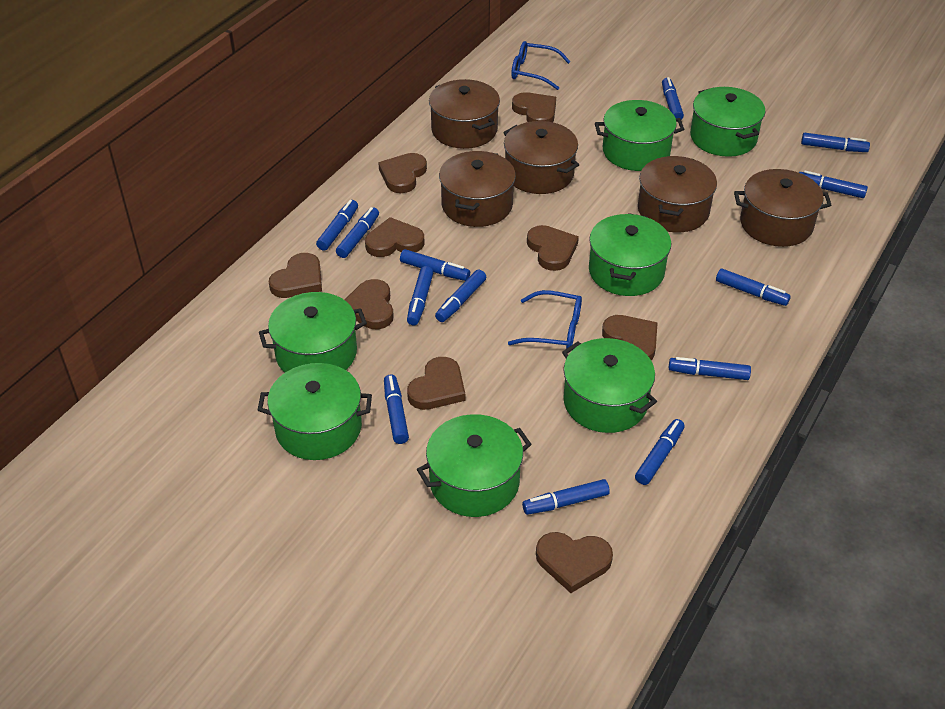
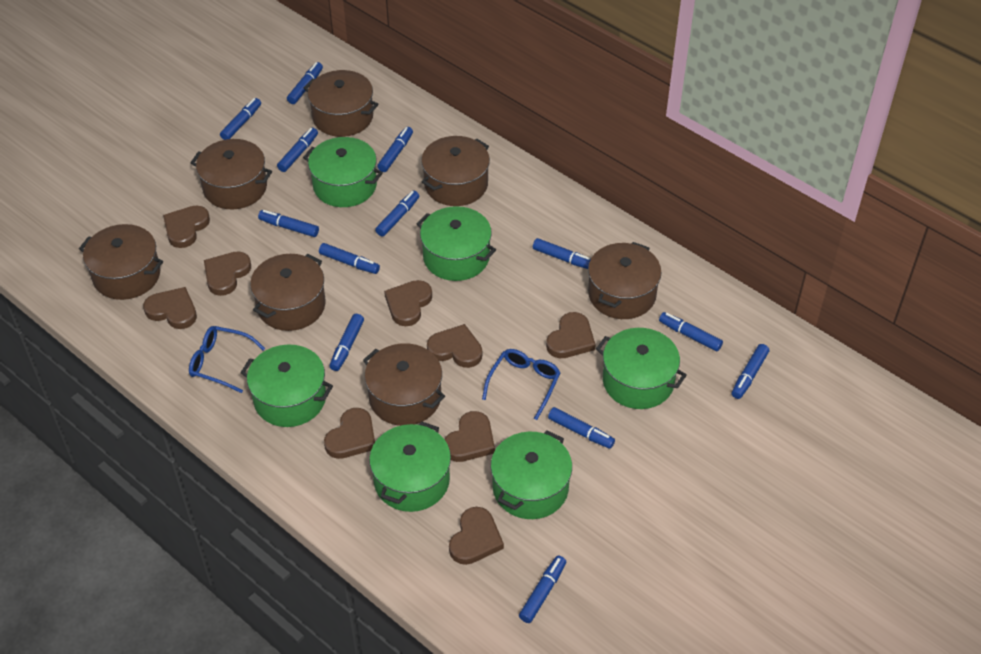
brown pot: [429,79,500,149] [439,151,516,227] [503,121,579,194] [638,156,717,232] [734,169,832,247] = 5 -> [79,224,163,300] [191,139,272,209] [250,254,326,331] [304,70,378,137] [363,343,445,426] [421,136,490,206] [588,242,661,319] = 7
green pot: [258,363,372,460] [259,292,367,372] [417,414,532,517] [562,338,657,433] [589,213,671,296] [595,100,684,171] [690,87,765,157] = 7 -> [240,344,333,427] [303,137,383,207] [369,421,451,512] [416,206,496,281] [491,430,572,519] [596,328,687,409] = 6

